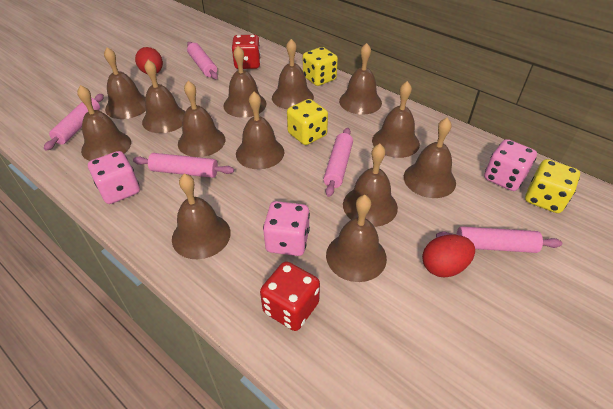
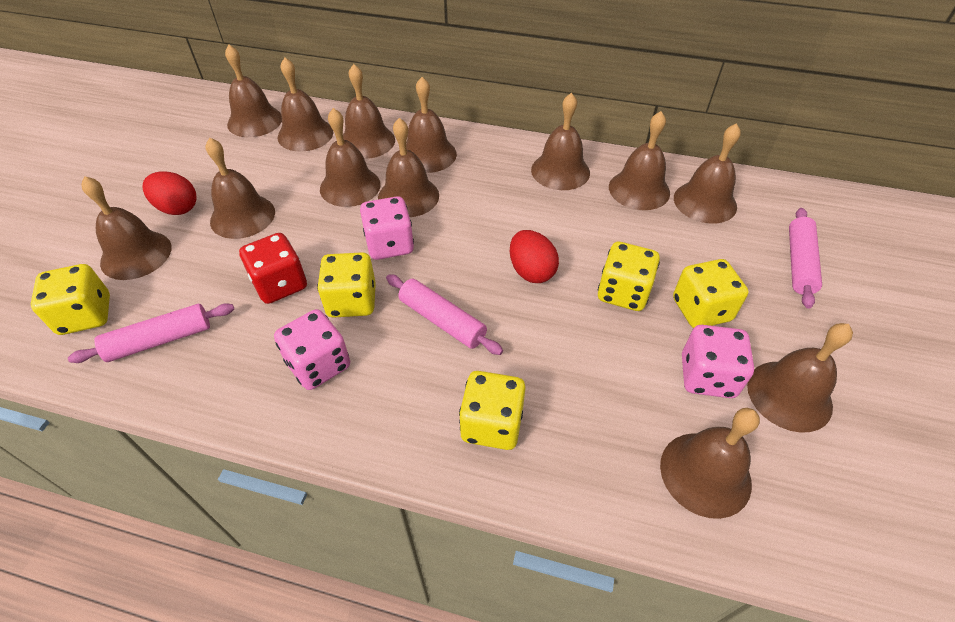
pink rolling pin: [44,94,104,151] [133,153,234,178] [187,42,218,79] [323,128,353,197] [436,226,562,253] = 5 -> [68,303,234,363] [386,274,503,355] [789,208,822,309] = 3
red dice: [232,35,261,69] [260,261,320,331] = 2 -> [239,233,307,304] = 1
yellow dice: [287,99,328,145] [303,47,338,86] [525,159,580,213] = 3 -> [31,264,110,335] [317,252,376,318] [459,371,526,450] [598,242,660,311] [673,259,749,328] = 5

